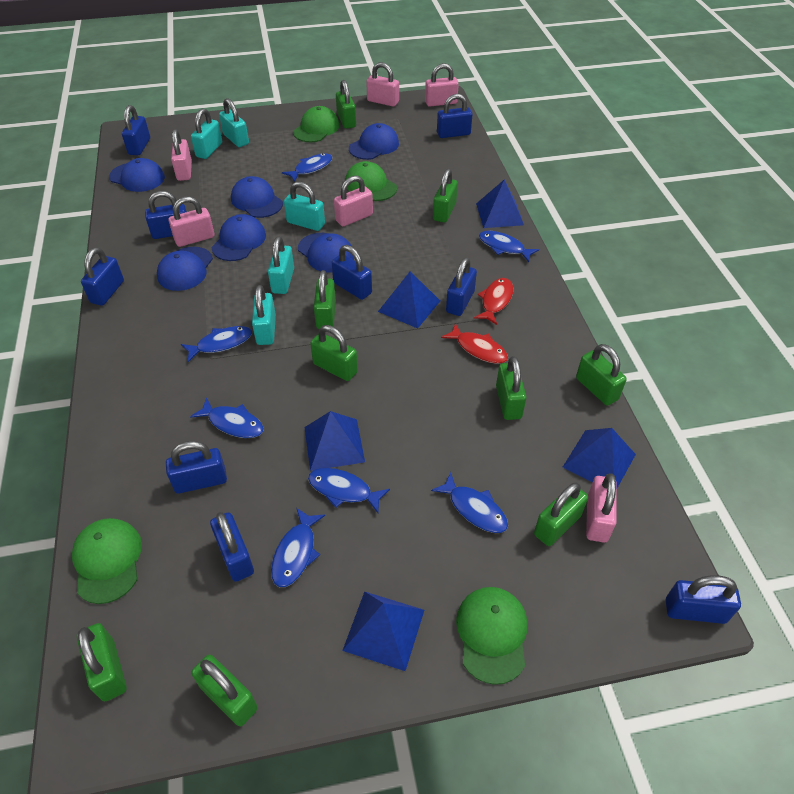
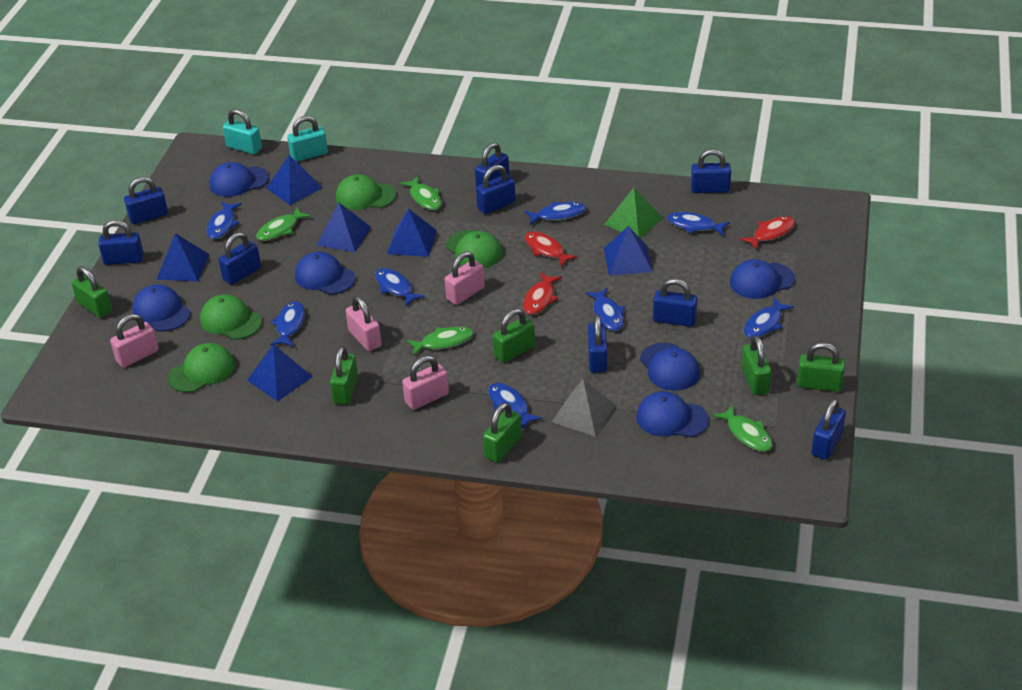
blue fish: [181,326,252,362] [190,398,264,438] [271,508,325,587] [282,153,332,182] [308,468,390,513] [431,472,508,533] [479,231,539,262] = 7 -> [206,202,242,239] [270,301,305,347] [375,268,425,306] [488,383,542,429] [525,202,586,225] [585,288,625,331] [667,212,730,236] [744,298,794,338] = 8
blue pyramid: [304,411,365,471] [342,591,424,671] [378,271,440,329] [476,180,524,228] [563,428,636,488] = 5 -> [156,233,209,281] [247,344,313,401] [267,155,323,205] [316,203,371,252] [387,208,437,257] [604,226,653,276] = 6
green fish: none = 0 -> [256,207,311,241] [400,176,442,210] [407,327,474,356] [713,405,773,452] = 4
green padlock: [77,623,126,701] [191,655,258,726] [310,325,358,381] [314,270,336,329] [336,80,356,129] [433,169,458,223] [496,356,527,420] [534,483,588,546] [576,344,627,406] = 9 -> [71,266,112,318] [330,346,358,405] [483,402,522,463] [493,309,535,363] [741,336,771,395] [797,342,845,392] = 6
green pyramid: none = 0 -> [604,188,663,238] = 1
grey pyramid: none = 0 -> [552,379,616,437] = 1
pink padlock: [168,196,214,247] [171,129,192,181] [334,176,373,226] [366,62,399,107] [425,63,459,107] [586,473,617,543] = 6 -> [110,314,159,368] [346,296,382,351] [402,356,449,410] [445,251,485,305] = 4
red fish: [441,323,508,364] [474,278,513,325] = 2 -> [523,272,562,315] [525,232,578,267] [740,216,795,250] = 3
turquoise padlock: [191,108,222,159] [219,98,249,147] [252,285,276,345] [268,236,294,294] [284,182,325,231] = 5 -> [223,109,262,154] [287,116,328,162] = 2

